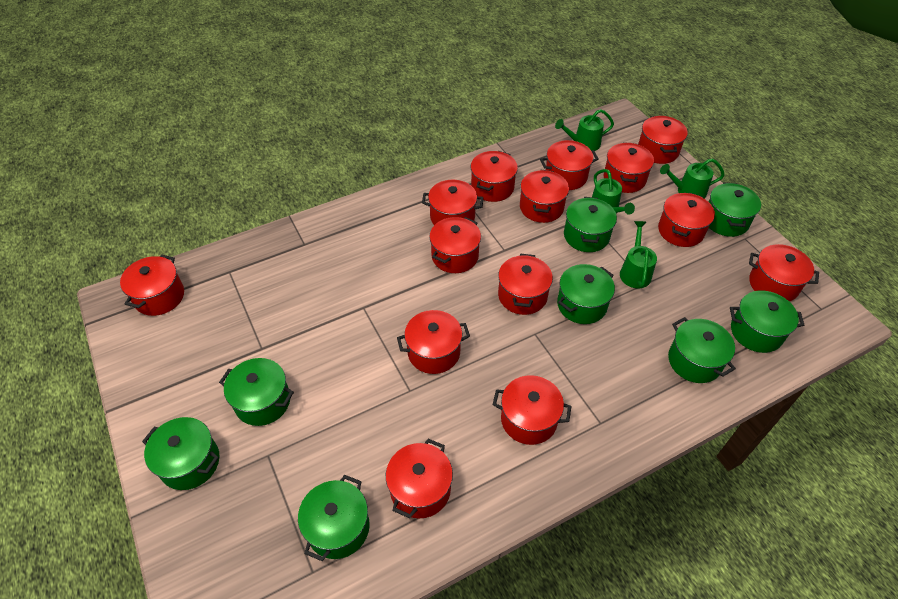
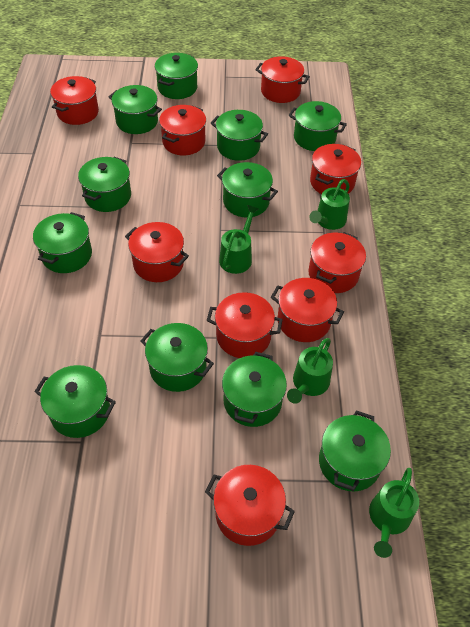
green pot: [142,417,219,490] [219,358,294,426] [298,475,370,561] [557,264,615,324] [564,197,617,252] [668,317,736,383] [709,182,761,237] [730,291,804,353] = 8 -> [33,212,92,273] [34,365,116,438] [78,157,131,212] [109,85,162,134] [141,323,214,392] [155,53,198,99] [211,110,268,161] [217,162,278,218] [222,352,287,427] [289,101,347,151] [319,410,391,491] = 11
red pot: [120,254,184,316] [386,439,453,518] [397,310,470,374] [422,180,483,225] [429,217,481,273] [471,151,518,202] [492,375,572,445] [498,254,553,315] [520,170,569,223] [540,140,599,190] [604,142,654,193] [638,116,688,164] [658,193,715,247] [749,244,819,301] = 14 -> [50,76,99,125] [125,222,189,282] [159,105,206,155] [205,465,295,546] [207,292,283,358] [255,56,310,103] [271,278,344,342] [308,232,366,293] [310,144,361,194] = 9

